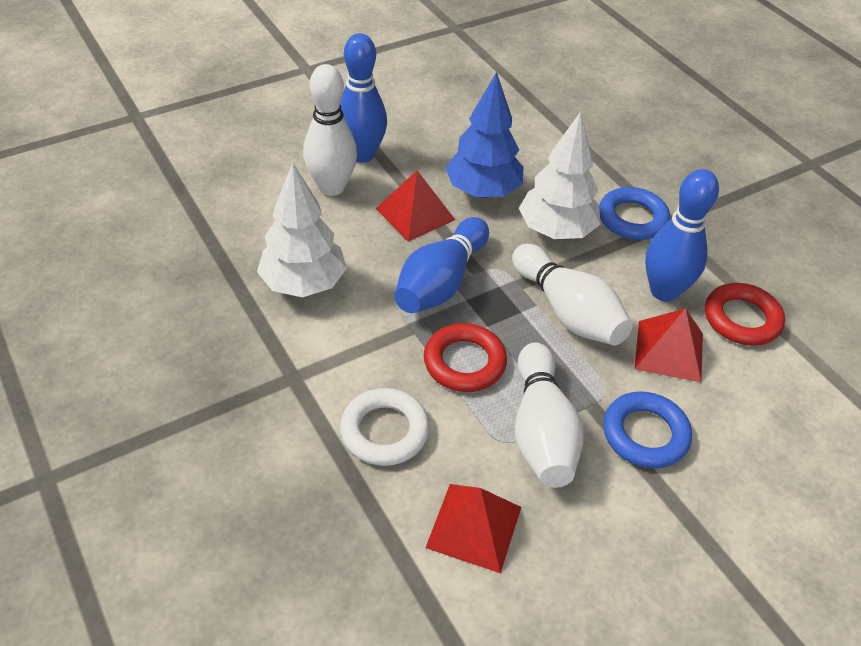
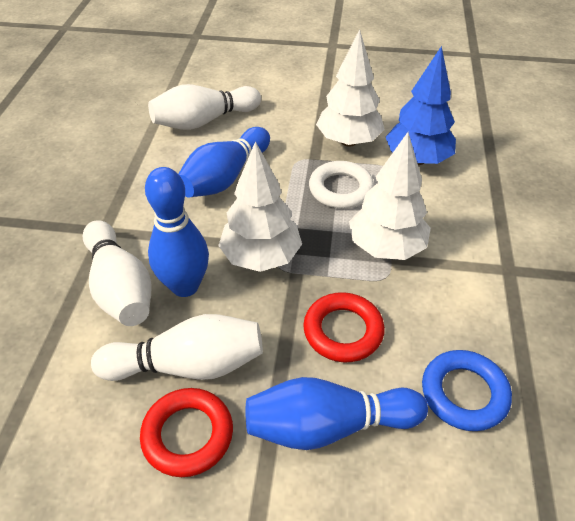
blue ring: [599,187,670,240] [603,391,692,468] = 2 -> [422,350,512,431] = 1
red pyramid: [376,170,455,242] [425,484,521,573] [634,308,703,382] = 3 -> none = 0
white tree: [257,162,347,297] [519,111,601,239] = 2 -> [218,141,302,272] [316,29,385,147] [349,132,431,260] = 3

